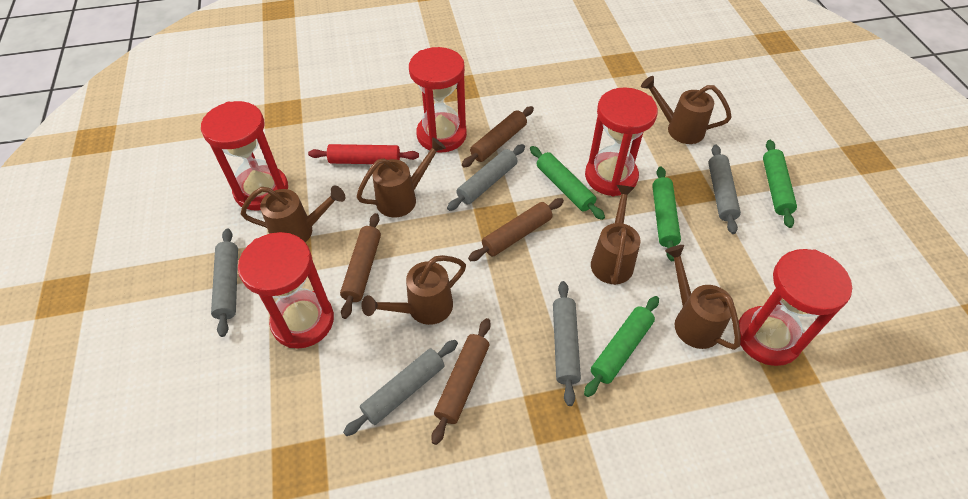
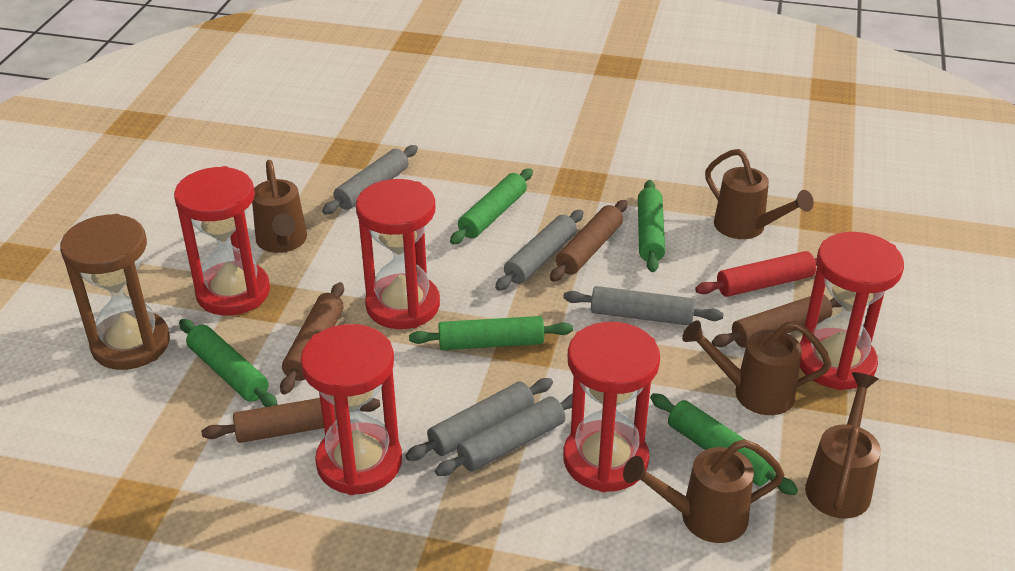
brown hourglass: none = 0 -> [60,214,170,370] = 1
brown watering can: [241,186,345,242] [356,137,446,218] [362,255,466,325] [591,185,641,285] [641,76,731,144] [665,245,741,350] = 6 -> [252,160,307,253] [623,439,784,543] [682,321,831,415] [705,149,814,239] [805,372,881,518] = 5
green rolling pin: [530,146,605,220] [584,296,659,397] [652,167,681,261] [763,140,797,228] = 4 -> [179,319,278,407] [409,316,573,350] [450,168,533,244] [638,180,665,272] [650,393,798,495] = 5

